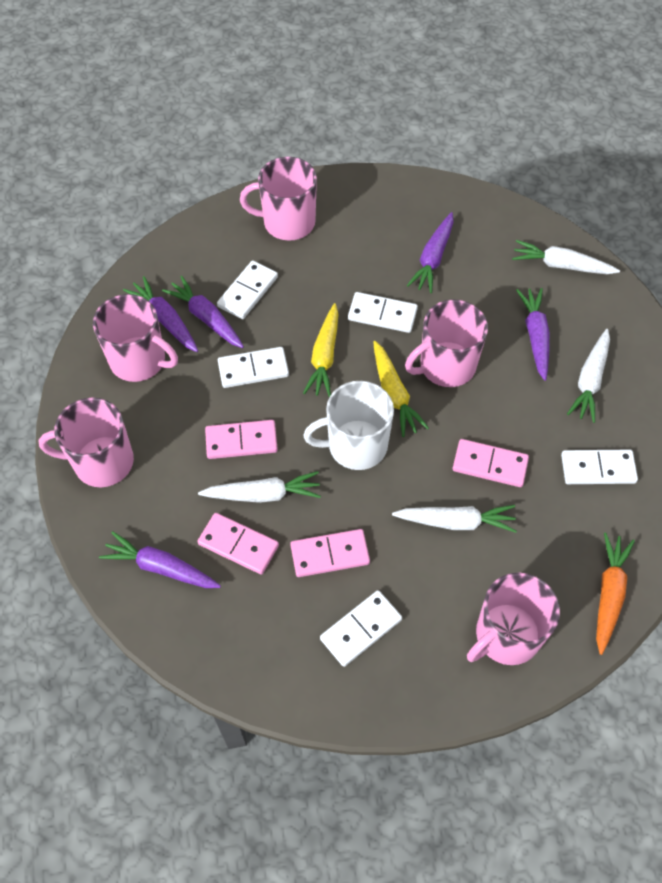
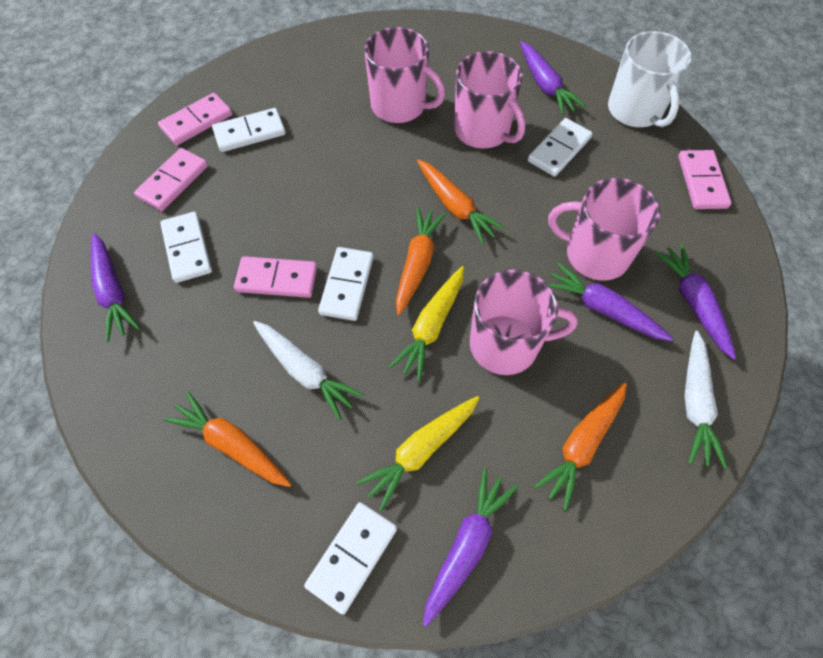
orange carrot: [596,533,635,655] = 1 -> [163,391,291,487] [396,207,446,315] [417,159,506,245] [533,383,627,510] = 4
pink mug: [38,398,134,487] [93,294,178,382] [240,157,317,241] [405,300,488,387] [467,573,560,665] = 5 -> [364,27,445,123] [454,51,525,149] [470,270,578,375] [548,178,660,280] = 4
white carrot: [198,471,321,503] [392,505,517,533] [512,240,620,274] [567,329,610,423] = 4 -> [253,321,364,420] [684,331,727,469] = 2

